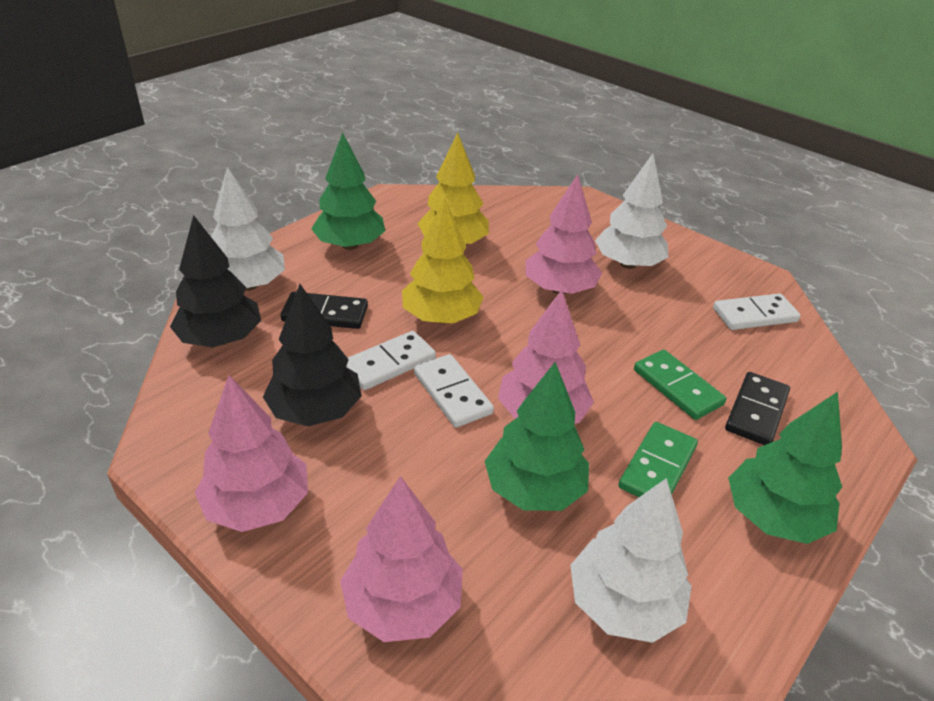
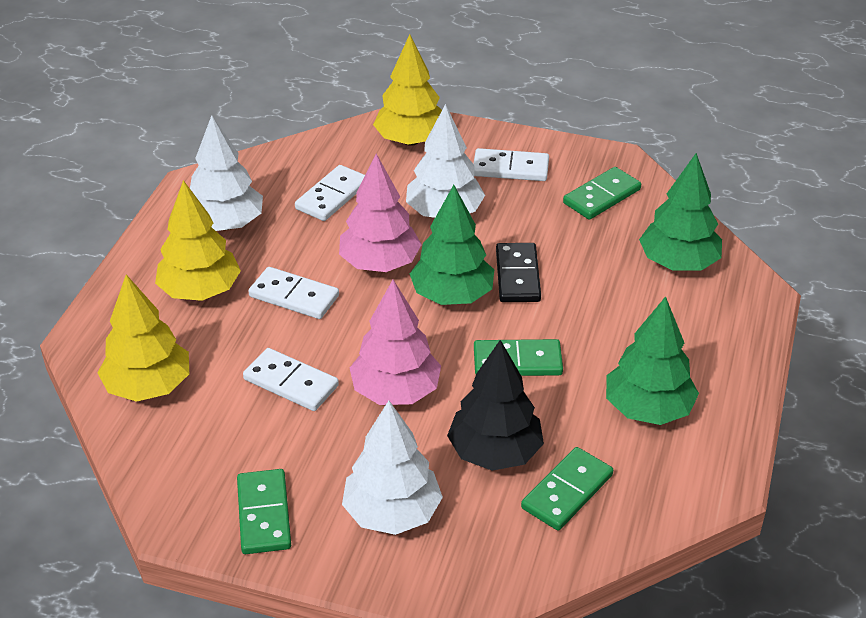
black domino: [281,292,368,329] [725,372,790,445] = 2 -> [496,243,541,302] = 1
black tree: [170,215,261,348] [263,284,362,426] = 2 -> [447,340,544,471] = 1
green domino: [618,422,698,497] [634,350,726,420] = 2 -> [237,469,291,554] [474,339,563,376] [521,447,613,531] [563,167,641,220] = 4
pink tree: [195,375,308,532] [340,476,463,642] [498,290,594,424] [526,174,602,294] = 4 -> [339,154,422,272] [350,280,441,405] = 2
white domino: [346,331,436,390] [414,354,494,428] [713,293,801,330] = 3 -> [243,348,339,411] [248,267,339,319] [295,165,365,221] [473,148,549,181] = 4
yellow tree: [402,199,484,324] [417,133,489,244] = 2 -> [98,275,189,402] [155,180,241,301] [373,34,442,146] = 3

